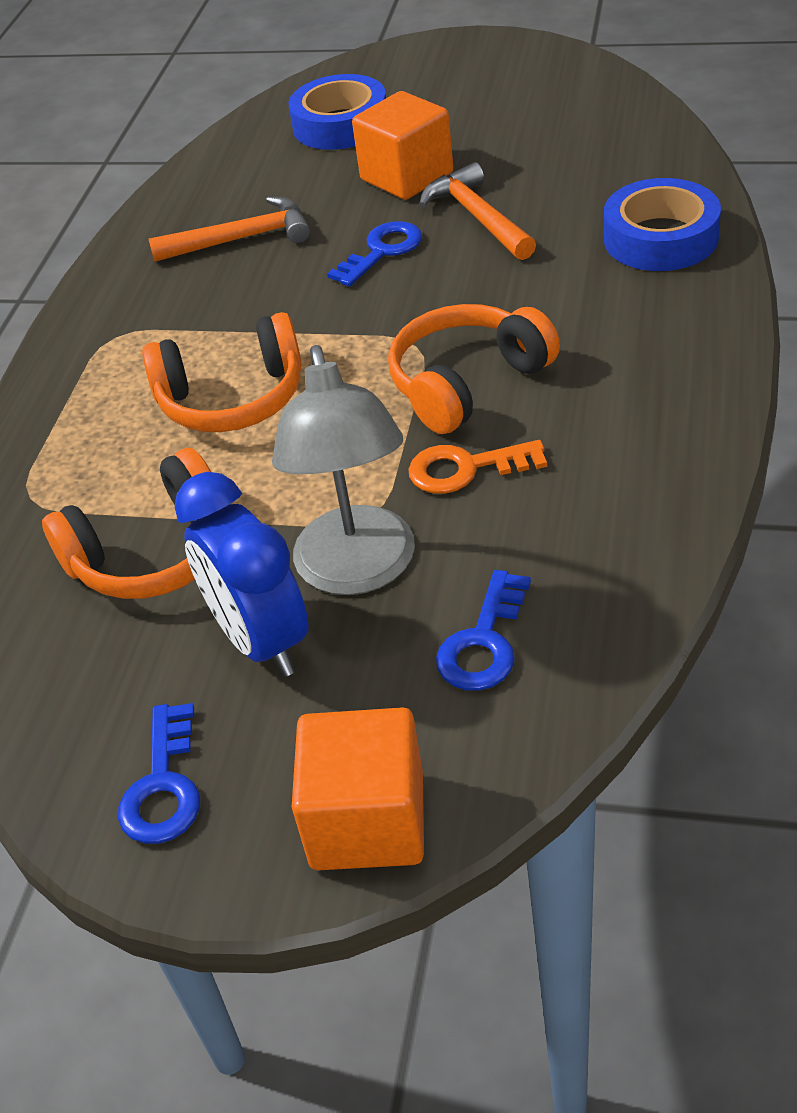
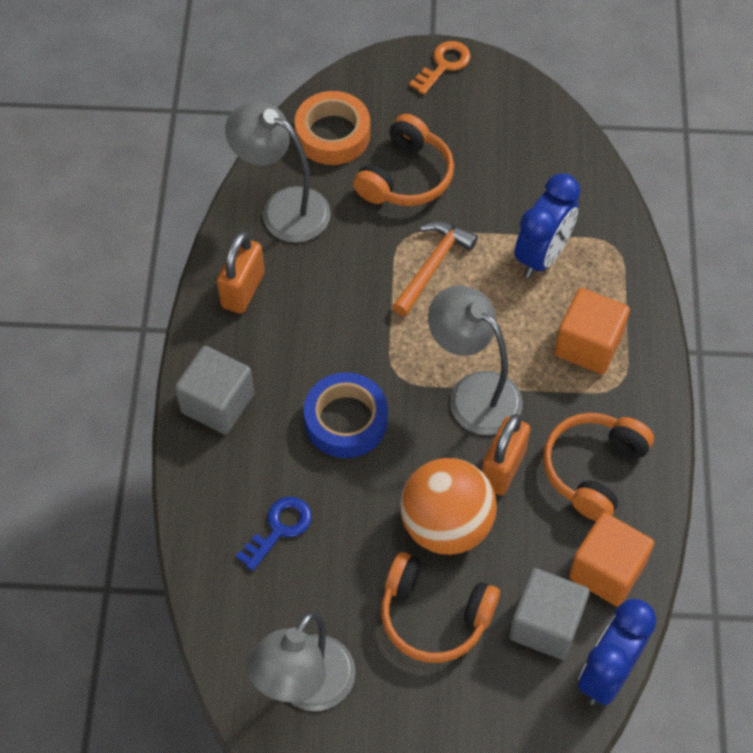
blue clock: [175,472,309,677] = 1 -> [514,173,581,278] [578,599,657,705] = 2
blue key: [118,703,200,844] [327,221,422,286] [436,570,531,691] = 3 -> [236,497,312,571] = 1
blue tape: [289,74,386,150] [604,178,721,271] = 2 -> [304,372,388,458] = 1
grey cube: none = 0 -> [175,346,254,434] [509,568,590,660] = 2
grey lamp: [272,345,415,595] = 1 -> [225,102,331,243] [246,612,356,711] [428,285,523,435] = 3
orange ball: none = 0 -> [400,458,497,555] = 1
orange hammer: [149,196,310,262] [419,162,536,260] = 2 -> [392,221,478,316] = 1
orange padlock: none = 0 -> [217,232,265,314] [482,414,530,496] = 2
orange tape: none = 0 -> [295,91,370,165] = 1

